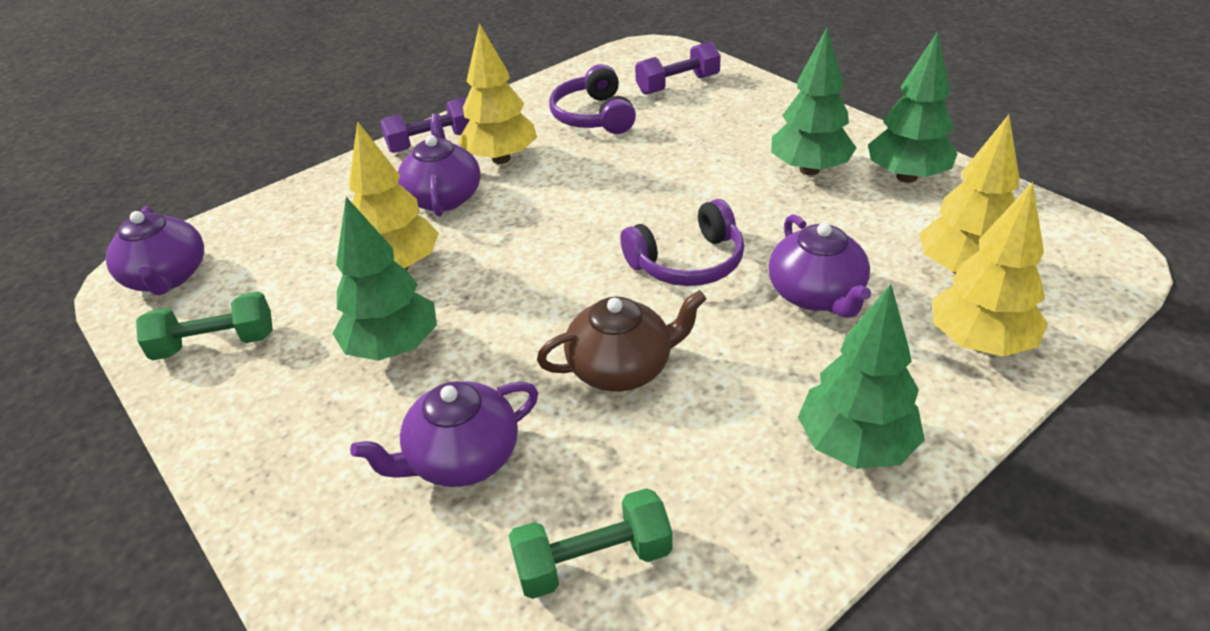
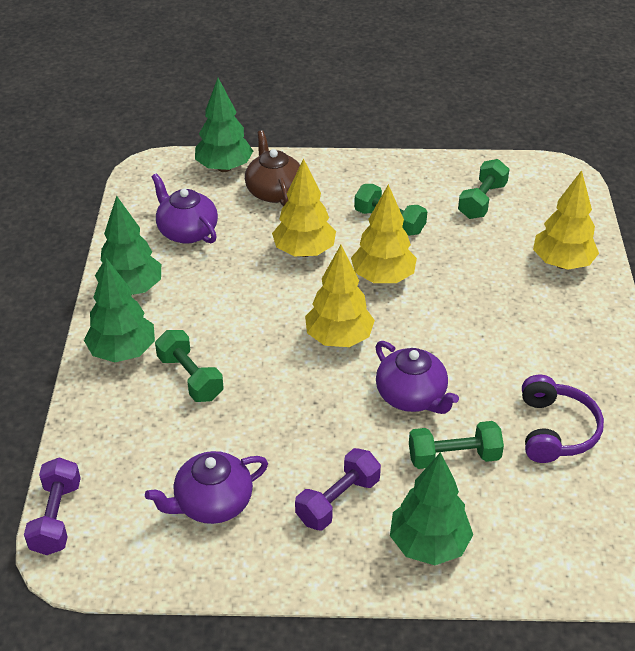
green dumbbell: [136,292,273,360] [508,488,673,599] = 2 -> [155,330,224,402] [354,184,427,236] [409,421,504,469] [458,159,510,219] = 4
purple headphones: [549,64,636,134] [620,199,744,286] = 2 -> [522,375,604,463] = 1
purple teapot: [106,206,204,295] [350,381,538,487] [398,114,481,217] [768,214,871,318] = 4 -> [145,451,268,524] [151,173,218,244] [376,341,459,414] = 3

